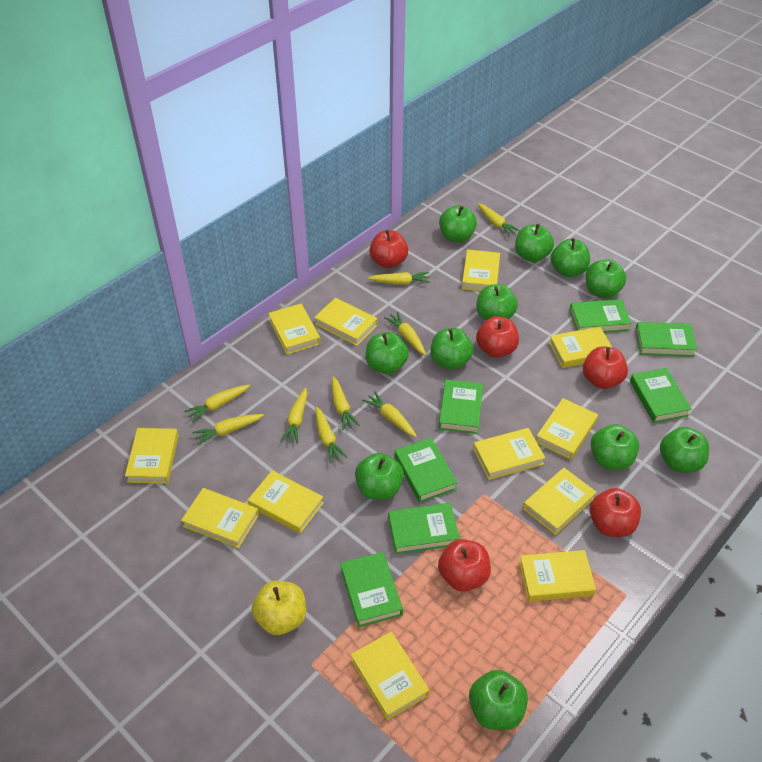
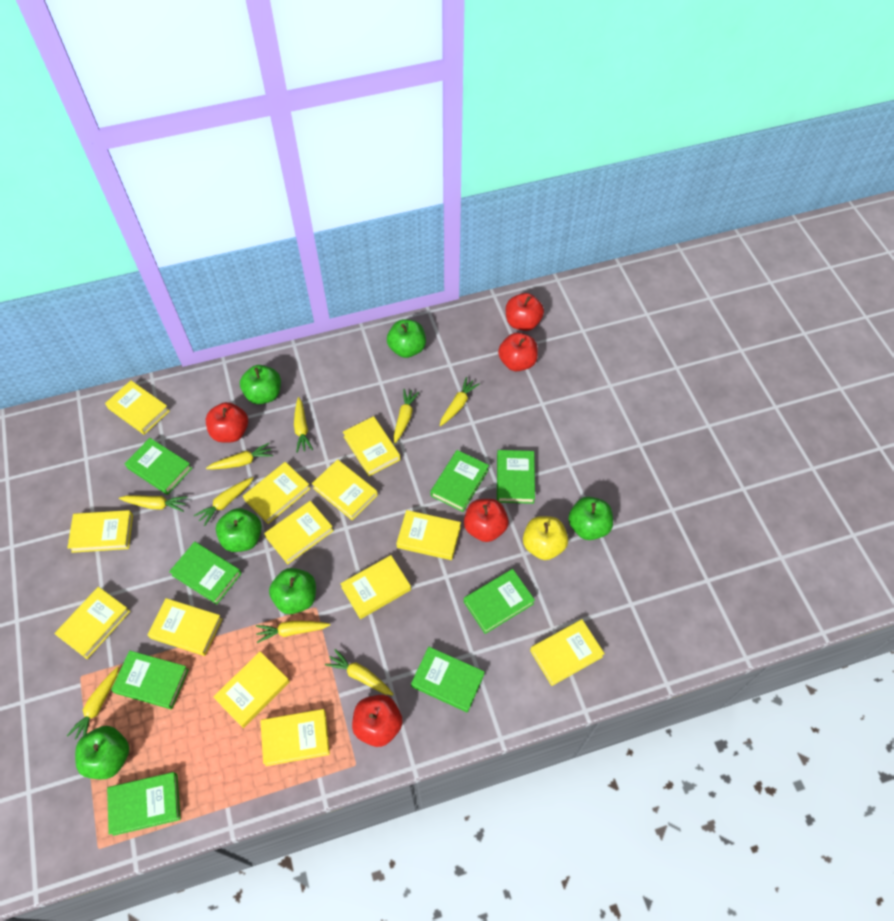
green apple: [355,453,404,500] [365,332,409,374] [430,328,474,370] [439,205,477,242] [469,670,528,730] [476,284,518,320] [515,224,554,262] [551,238,590,277] [586,259,626,298] [590,424,639,470] [660,427,709,473] = 11 -> [75,726,129,779] [216,508,262,552] [240,365,281,404] [269,568,316,614] [387,319,426,358] [568,497,613,540] = 6
green book: [341,552,403,627] [388,503,460,554] [395,438,458,503] [439,379,483,434] [570,299,632,333] [630,368,692,423] [635,322,697,357] = 7 -> [107,772,181,836] [111,651,189,709] [125,438,192,495] [169,541,242,605] [411,647,485,712] [430,450,489,512] [464,569,535,634] [497,450,535,504] = 8
yellow book: [125,428,179,484] [181,488,259,548] [248,471,324,534] [268,304,321,355] [314,298,378,346] [351,632,429,720] [462,249,500,291] [473,428,545,480] [519,550,596,602] [523,468,597,535] [536,398,598,460] [549,327,613,368] = 12 -> [54,587,130,659] [68,510,133,553] [105,380,170,435] [147,598,222,656] [213,651,290,728] [243,462,310,524] [260,709,330,766] [264,501,334,564] [312,459,378,520] [340,555,411,619] [343,416,400,476] [396,510,461,560] [530,619,605,686] = 13

